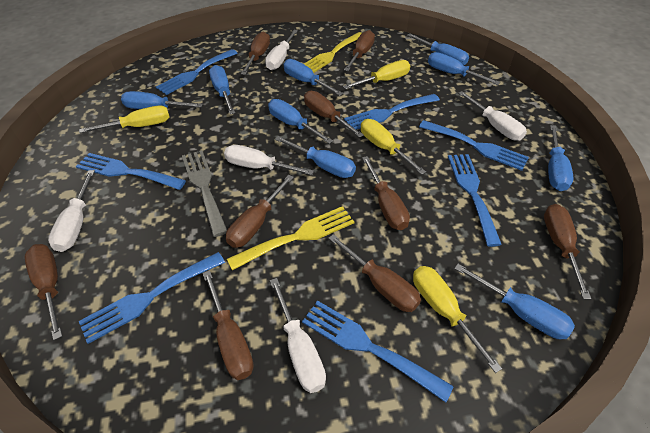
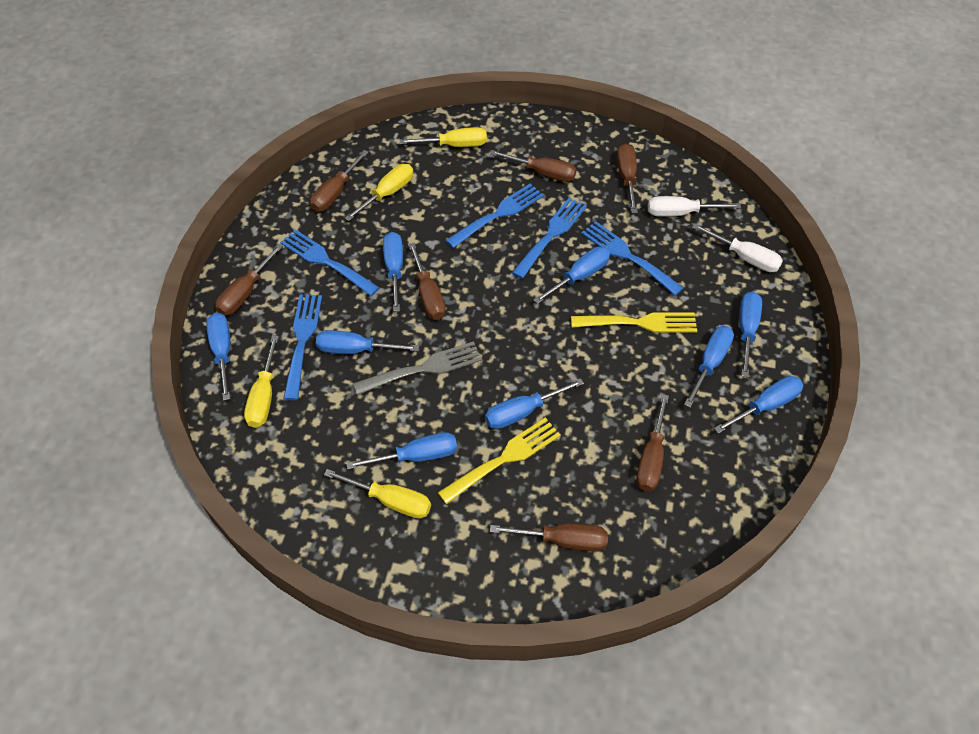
blue fork: [76,153,186,190] [79,252,225,344] [156,49,238,95] [302,300,454,402] [344,94,440,130] [419,120,529,171] [448,154,502,247] = 7 -> [280,229,380,296] [283,295,322,400] [446,184,544,248] [512,198,587,279] [581,221,683,296] = 5
brown screwdriver: [25,244,62,340] [203,270,254,380] [226,175,294,248] [241,32,270,75] [304,91,364,138] [328,234,421,312] [344,30,375,71] [362,156,410,230] [544,204,591,300] = 9 -> [215,244,283,316] [310,150,369,212] [408,243,446,320] [490,150,576,182] [490,523,608,551] [617,144,638,213] [636,394,669,491] = 7
white screwdriver: [48,170,95,252] [224,145,314,175] [265,30,298,70] [270,278,326,393] [458,91,527,141] = 5 -> [648,196,741,217] [692,223,783,272] = 2

